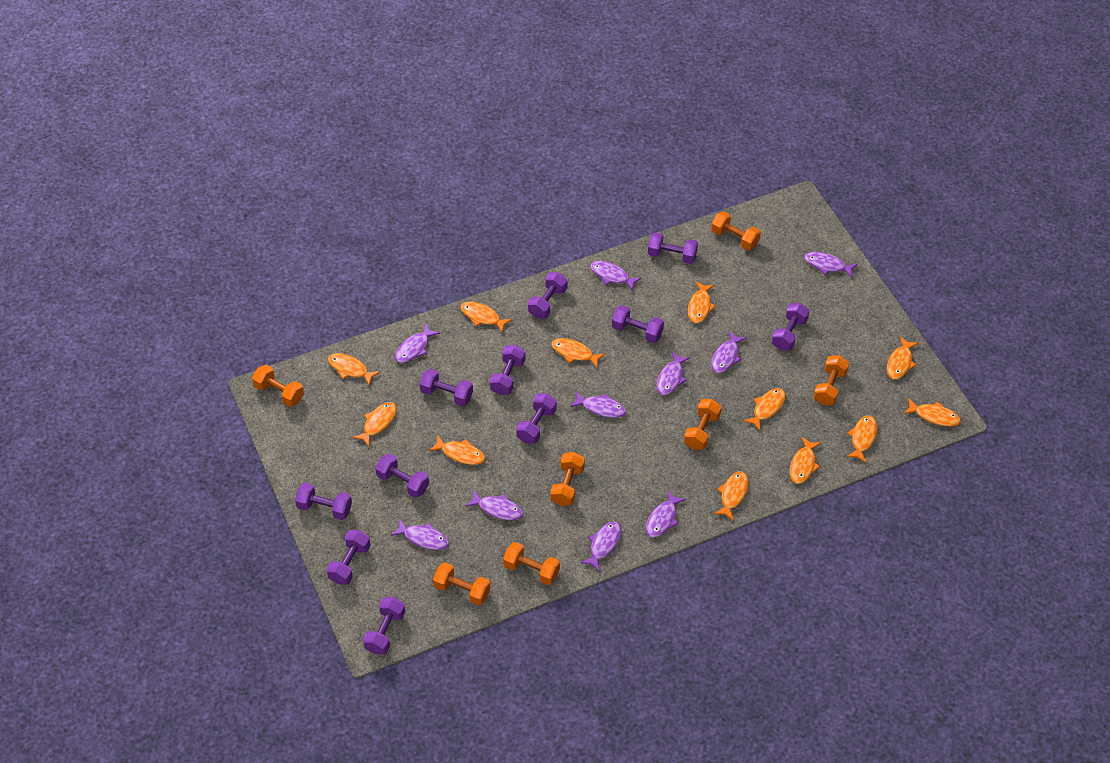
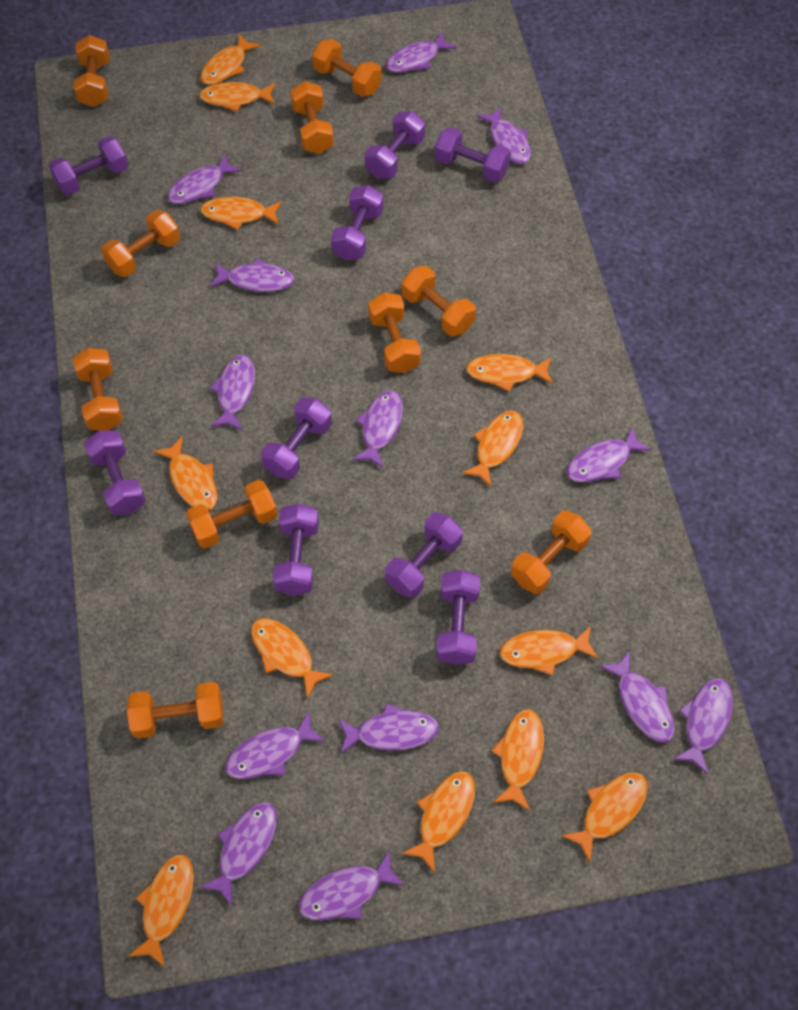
orange dumbbell: [252,364,304,407] [433,562,490,605] [503,542,560,585] [551,452,585,506] [684,399,722,450] [711,211,761,251] [813,355,849,405] = 7 -> [72,348,123,431] [73,35,110,107] [101,210,180,277] [127,682,223,739] [186,480,277,549] [291,81,334,154] [312,39,382,97] [368,292,421,373] [402,266,476,337] [511,510,592,594] = 10
purple dumbbell: [295,483,352,520] [327,530,371,585] [363,597,405,654] [375,453,429,498] [420,369,473,406] [490,345,525,395] [516,393,557,444] [528,272,568,318] [612,305,664,343] [648,232,698,264] [772,303,810,350] = 11 -> [49,136,128,195] [84,430,146,515] [261,397,332,479] [273,503,319,596] [331,185,384,261] [365,111,425,179] [385,512,463,598] [435,127,511,183] [436,570,480,665] = 9
purple fish: [391,519,449,550] [395,324,440,363] [465,491,523,520] [570,391,626,418] [581,521,621,572] [590,261,642,291] [646,491,686,538] [656,352,690,395] [711,331,747,373] [804,252,857,278] = 10 -> [167,154,242,204] [199,802,277,906] [210,258,294,292] [210,354,255,430] [225,711,325,779] [299,850,405,920] [338,703,439,754] [352,390,403,468] [386,32,456,73] [477,107,531,164] [566,426,651,482] [600,651,675,743] [673,678,733,775] = 13

